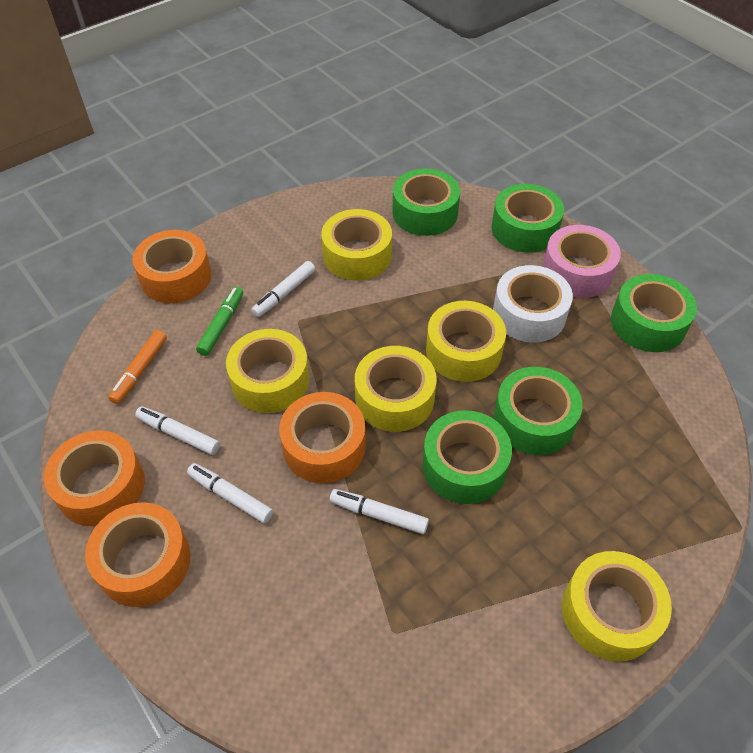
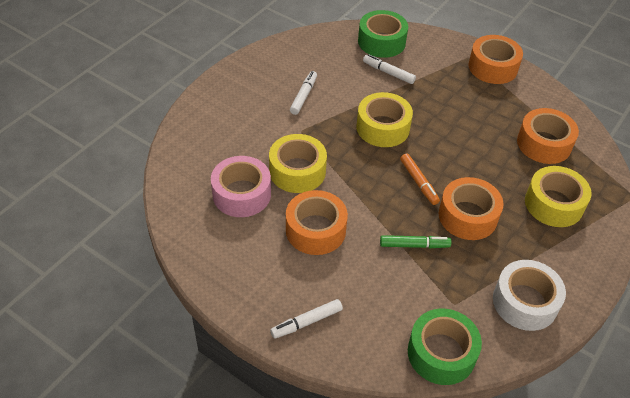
green tape: [392,168,460,236] [422,410,512,504] [492,184,564,253] [493,367,583,455] [611,274,697,352] = 5 -> [358,10,408,58] [408,309,482,385] = 2
white marker: [135,407,220,455] [187,463,273,523] [251,261,315,317] [329,489,429,534] = 4 -> [270,299,343,339] [290,71,317,115] [363,54,416,84] = 3
yellow tape: [226,329,309,413] [321,209,392,280] [355,346,437,432] [426,301,506,382] [562,551,672,662] = 5 -> [269,134,327,193] [357,92,413,147] [525,166,592,227] = 3

